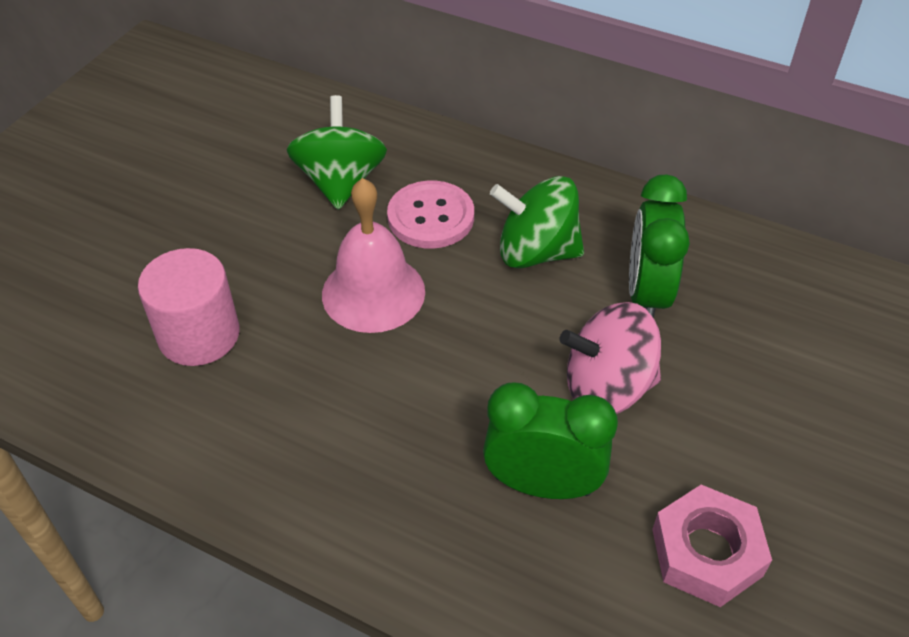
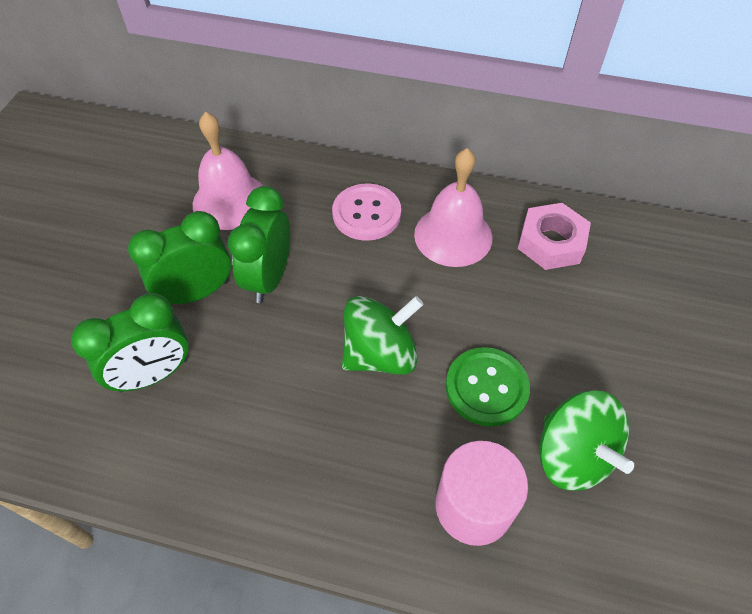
green button: none = 0 -> [446,347,530,427] = 1
green clock: [483,383,618,499] [629,175,690,318] = 2 -> [71,293,189,392] [128,211,231,304] [228,186,290,303] = 3
pink bell: [322,178,425,333] = 1 -> [193,112,263,230] [414,148,492,267] = 2
pink spinning top: [560,302,661,414] = 1 -> none = 0

